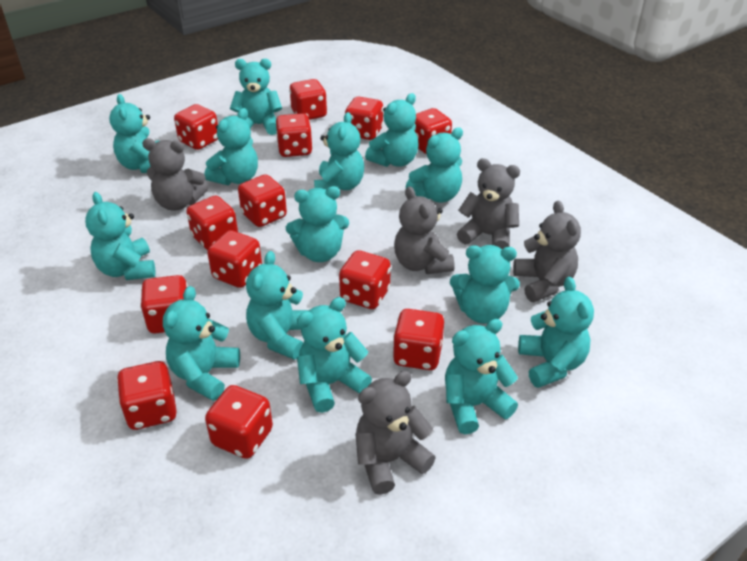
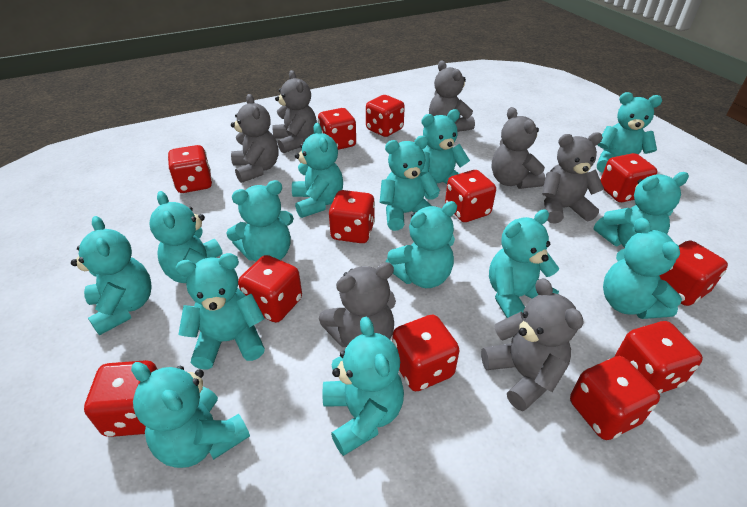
grey teddy bear: [142,138,208,211] [355,371,436,495] [394,186,454,274] [457,158,520,249] [513,200,581,302] = 5 -> [231,94,278,183] [272,70,317,153] [319,262,396,347] [429,61,475,132] [481,278,584,411] [492,107,545,189] [542,132,604,224] = 7
red dice: [117,361,177,430] [140,275,188,334] [174,104,218,150] [187,196,238,250] [205,385,273,459] [207,230,262,288] [238,174,287,227] [276,113,313,157] [289,79,327,120] [339,250,391,309] [345,97,384,140] [393,309,444,370] [414,108,452,154] = 13 -> [84,360,158,437] [168,145,212,193] [238,255,302,323] [318,108,356,150] [329,190,375,243] [366,95,405,137] [392,315,459,391] [445,170,496,222] [570,356,660,440] [601,153,657,202] [615,321,703,394] [659,241,728,306] = 12

